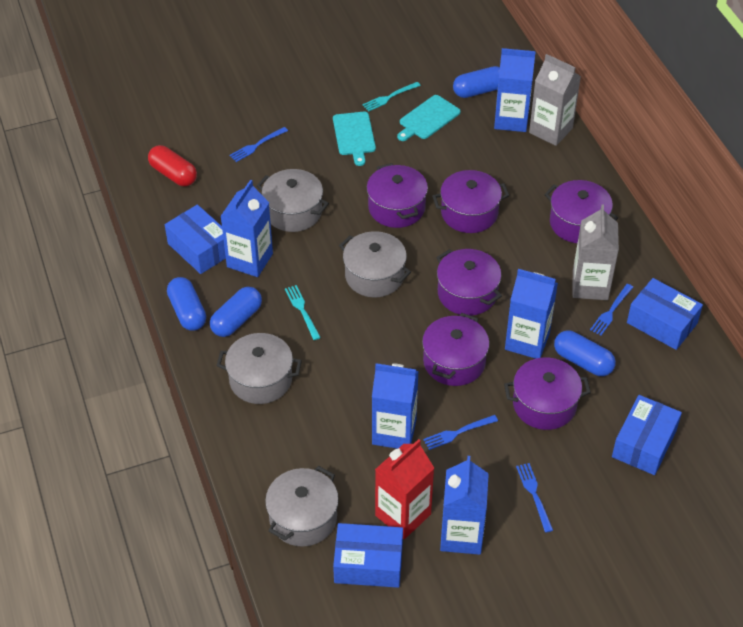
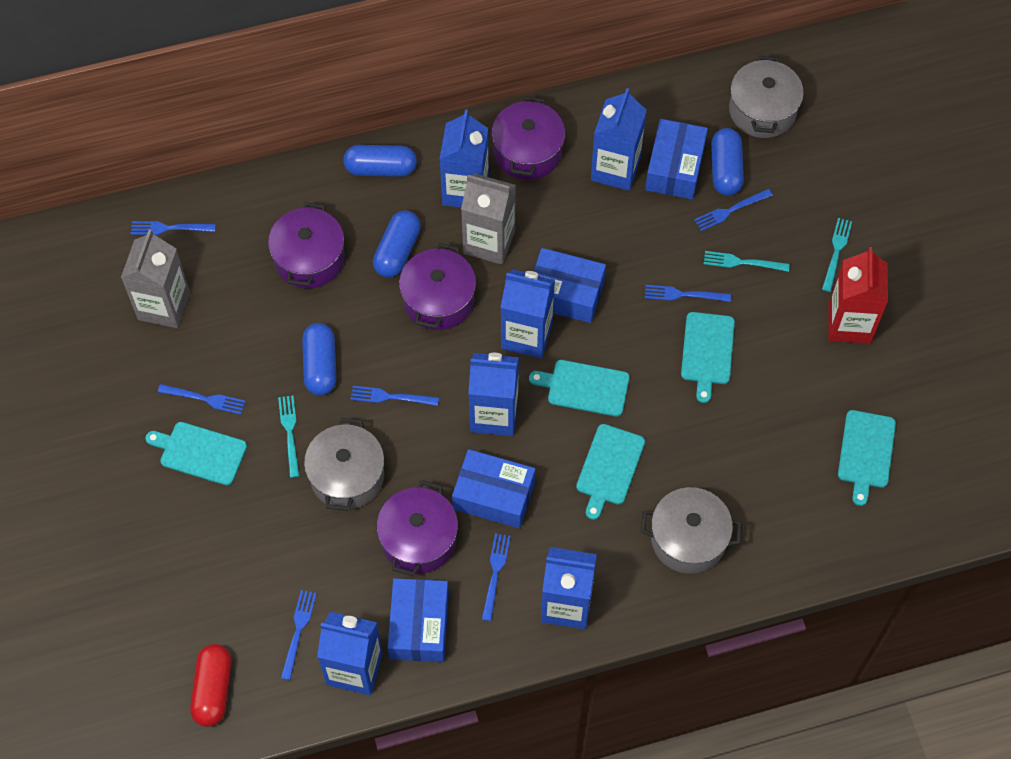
blue carton: [220,180,273,277] [372,363,419,449] [440,456,489,555] [494,48,536,132] [505,269,558,359] = 5 -> [317,612,383,695] [440,109,489,208] [468,353,519,436] [501,269,555,358] [541,547,597,629] [591,88,647,191] = 6
blue fork: [229,127,288,162] [423,415,498,450] [516,463,553,533] [590,284,633,336] = 4 -> [131,221,216,235] [158,384,245,415] [281,590,317,680] [350,386,439,406] [482,533,511,621] [645,285,731,302] [694,189,773,231] = 7
grey pot: [216,333,302,404] [257,169,329,232] [265,466,339,547] [339,231,411,297] = 4 -> [304,418,384,511] [641,487,742,574] [729,56,804,138] = 3
purple pot: [367,163,428,228] [422,313,489,386] [432,170,510,233] [436,249,502,316] [504,357,591,430] [544,180,618,243] = 6 -> [268,202,345,289] [377,480,458,576] [399,243,476,330] [491,96,565,180] = 4
turquoise cutting board: [333,112,376,166] [397,95,461,141] = 2 -> [146,422,247,486] [529,360,629,417] [576,424,645,520] [681,312,735,403] [838,410,896,506] = 5
turquoise fork: [285,285,321,340] [363,82,421,112] = 2 -> [278,395,299,478] [704,251,790,272] [822,218,852,292] = 3

